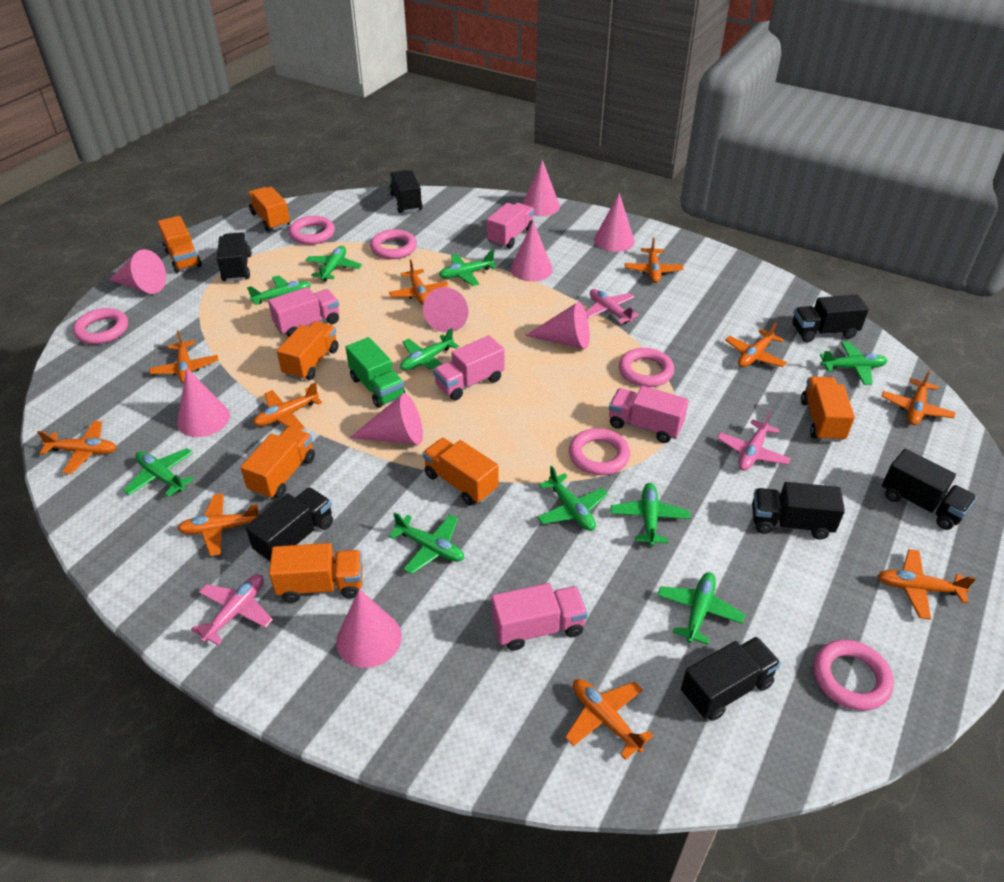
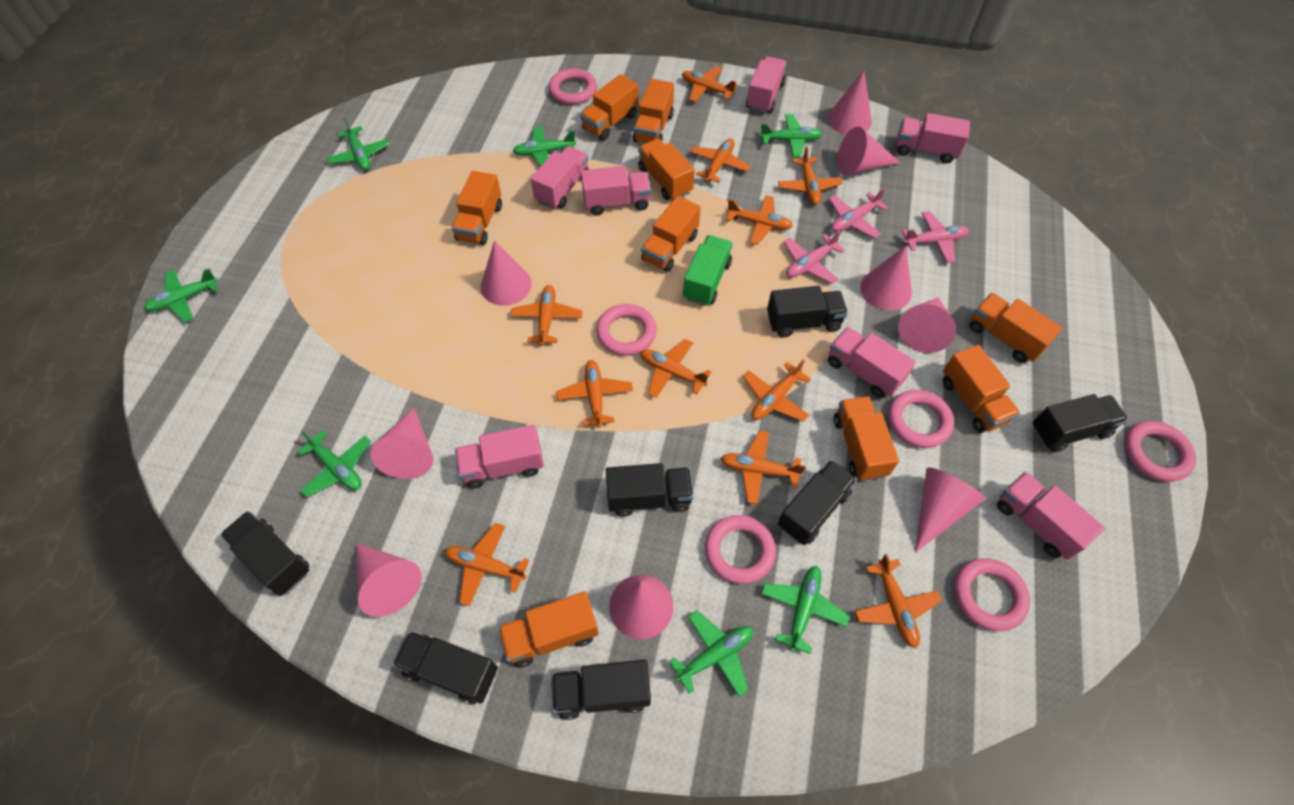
green plane: [123,448,194,497] [247,275,311,305] [305,246,362,281] [389,512,464,574] [400,328,459,370] [439,250,497,286] [537,466,608,531] [611,483,690,546] [657,572,745,645] [820,342,888,385] = 10 -> [144,269,218,322] [297,431,371,497] [327,118,390,171] [513,126,576,167] [669,610,754,697] [760,114,822,158] [761,566,850,654] = 7
orange plane: [37,421,116,474] [149,330,218,384] [177,494,259,556] [253,382,322,431] [389,259,449,305] [565,679,653,760] [625,237,683,283] [725,322,787,367] [877,549,976,620] [881,370,956,425] = 10 -> [445,523,529,606] [510,285,582,346] [556,360,633,428] [640,339,712,398] [682,66,738,102] [690,138,751,183] [720,430,806,505] [726,195,793,245] [743,360,811,422] [778,146,843,205] [855,554,942,648] = 11
orange truck: [158,216,202,273] [240,427,315,499] [247,187,290,231] [269,543,363,603] [277,321,339,381] [423,438,499,506] [801,377,855,442] = 7 -> [452,171,502,245] [498,592,599,668] [580,74,639,140] [633,79,674,143] [638,139,695,200] [641,196,701,272] [834,396,899,481] [943,345,1020,433] [970,293,1062,363] = 9
pink truck: [268,287,339,337] [433,335,505,401] [487,203,534,249] [492,583,588,651] [609,386,689,443] = 5 -> [455,425,544,489] [531,146,589,209] [581,166,651,215] [746,56,787,113] [828,327,916,398] [897,113,970,163] [997,472,1105,560] = 7

